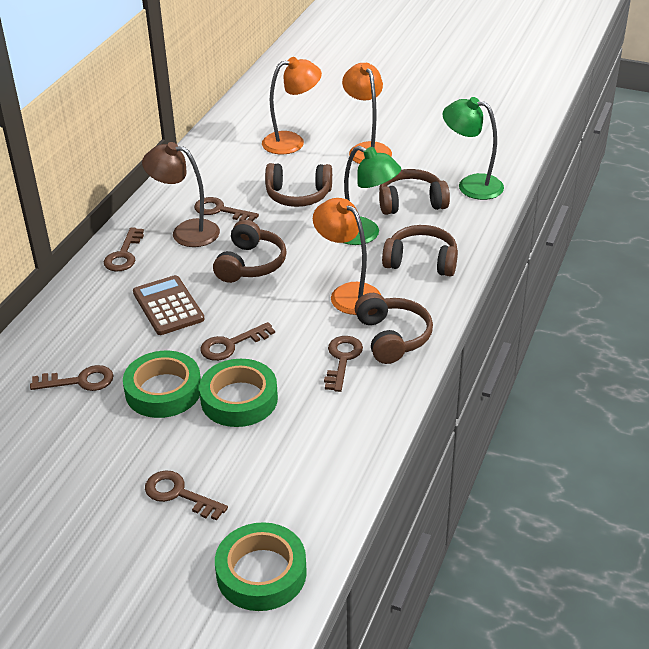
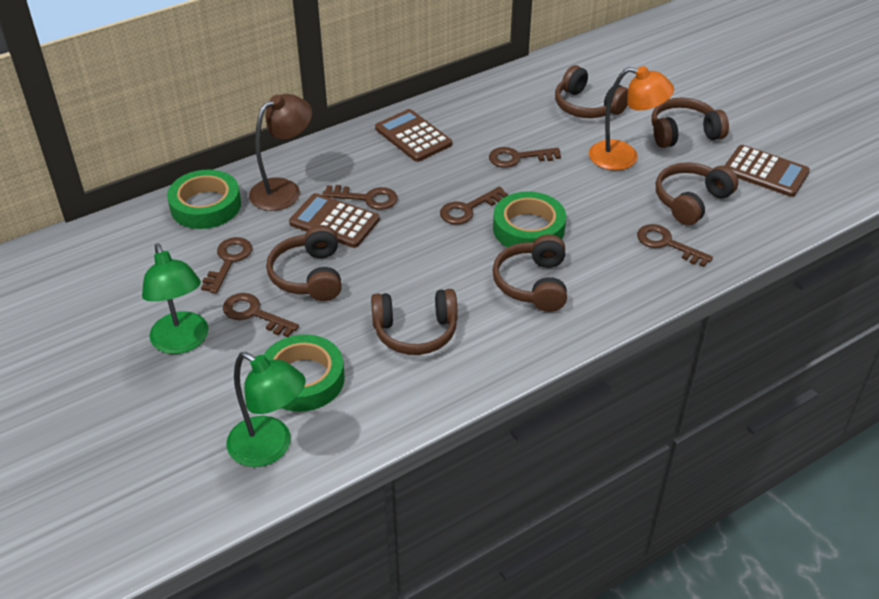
brown calculator: [133,275,205,335] = 1 -> [289,193,380,248] [375,109,452,162] [725,145,810,197] = 3
brown headphones: [213,220,287,283] [265,163,332,207] [355,293,433,364] [379,169,450,215] [382,225,458,277] = 5 -> [266,225,342,301] [371,289,458,355] [492,234,567,312] [555,65,628,118] [652,98,729,148] [656,162,738,225] = 6
orange lamp: [262,57,322,154] [313,198,381,315] [342,63,392,164] = 3 -> [589,66,674,170] = 1

